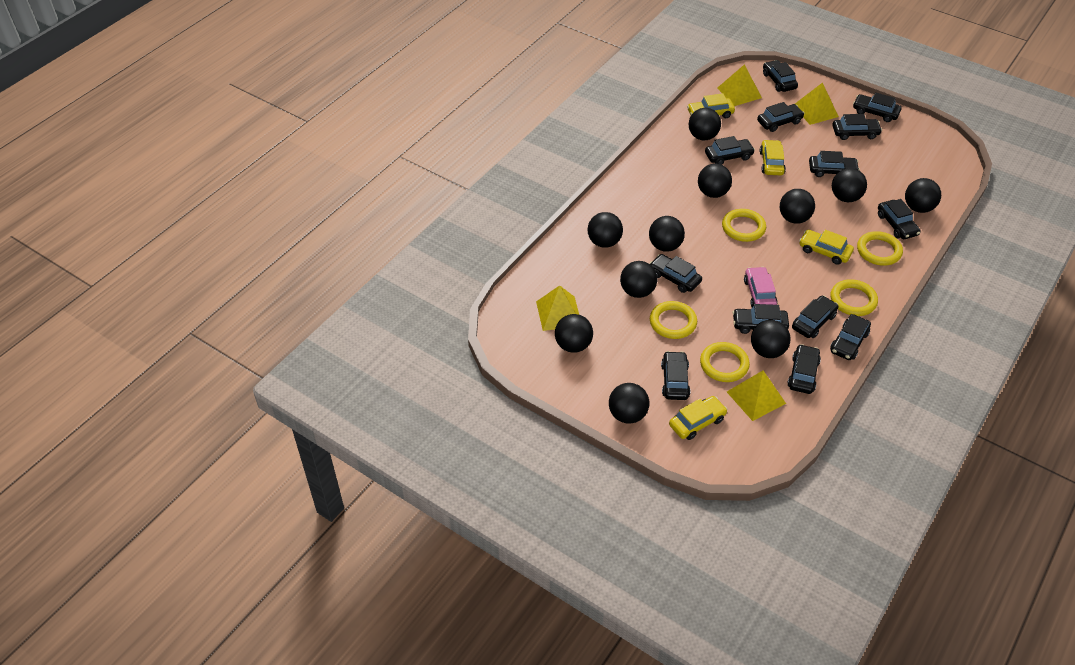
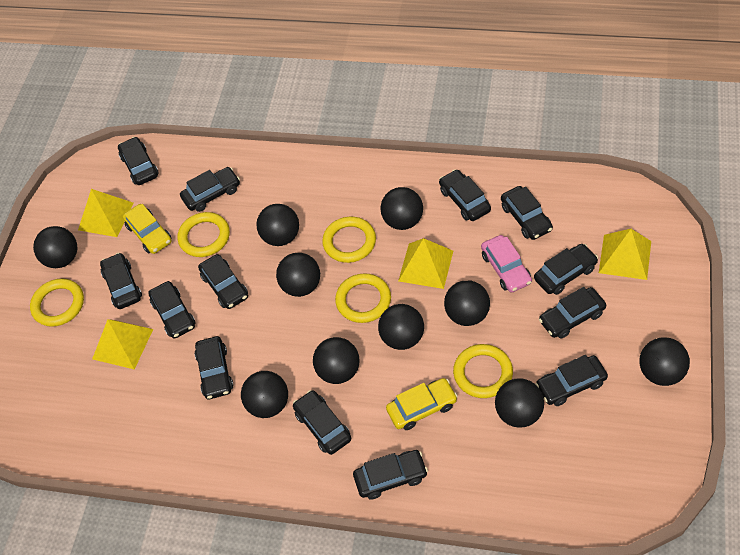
black ball: [555,314,593,353] [588,212,623,248] [609,383,649,423] [620,261,657,298] [649,216,685,252] [688,108,721,140] [698,163,732,198] [751,320,790,358] [780,189,815,224] [832,168,867,202] [905,178,941,213] = 11 -> [33,226,77,268] [241,371,288,418] [256,204,299,246] [276,253,320,297] [313,337,360,384] [378,304,424,350] [380,187,423,230] [444,280,490,326] [495,378,544,428] [639,337,690,386] = 10
yellow car: [669,396,728,440] [687,93,735,118] [760,140,786,175] [799,230,854,265] = 4 -> [123,204,172,254] [386,378,458,430] = 2

